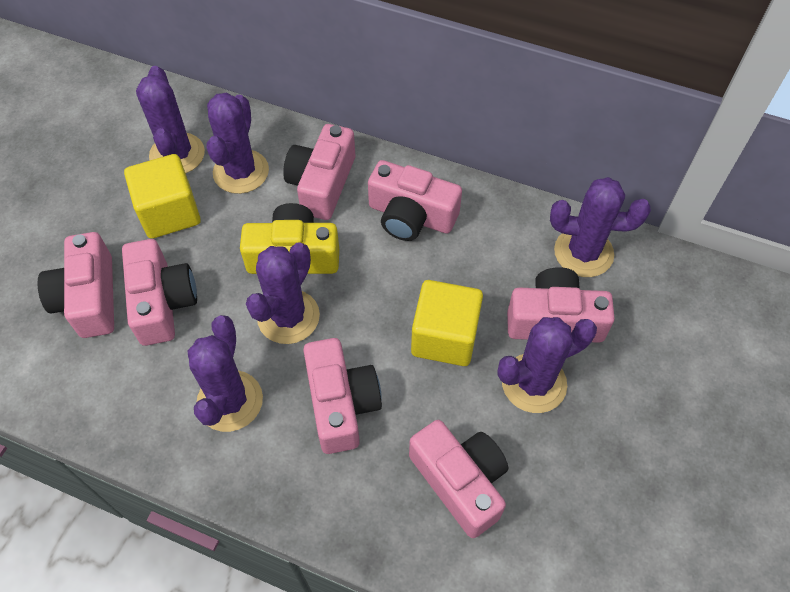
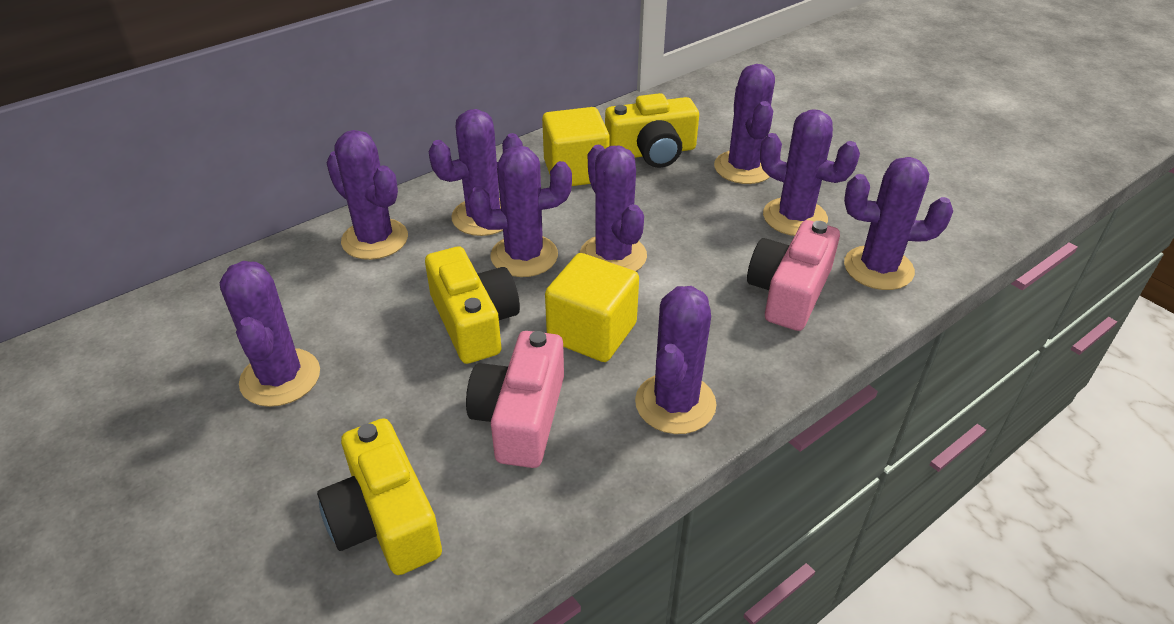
pink camera: [38,232,114,338] [122,239,197,346] [283,124,355,220] [303,338,382,454] [368,160,462,241] [409,420,508,538] [507,267,615,343] = 7 -> [466,331,564,468] [747,220,840,331] = 2
purple cactus: [136,66,205,173] [187,315,263,432] [207,93,269,194] [246,242,320,344] [497,317,597,413] [550,177,651,277] = 6 -> [220,261,320,407] [326,130,408,260] [429,109,523,236] [468,145,572,277] [580,145,647,271] [635,286,717,434] [714,64,775,184] [760,109,860,236] [844,157,953,290] = 9
yellow camera: [240,203,339,274] = 1 -> [317,418,442,575] [425,247,520,364] [605,93,699,168] = 3

